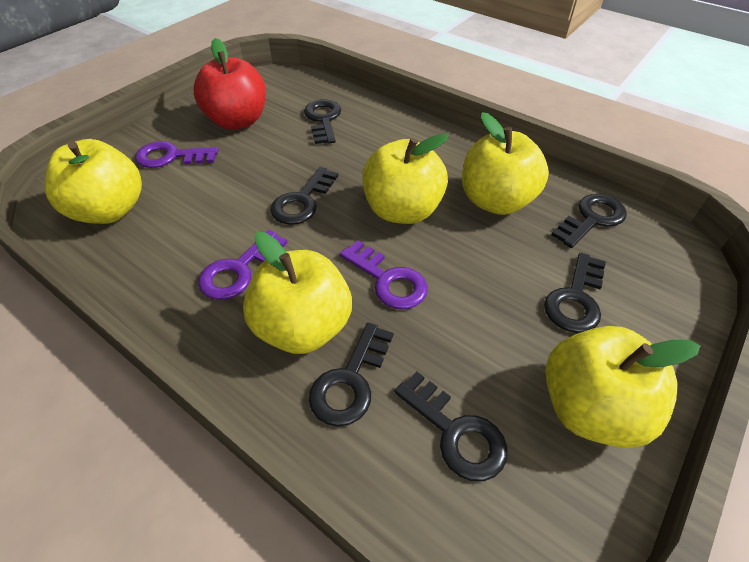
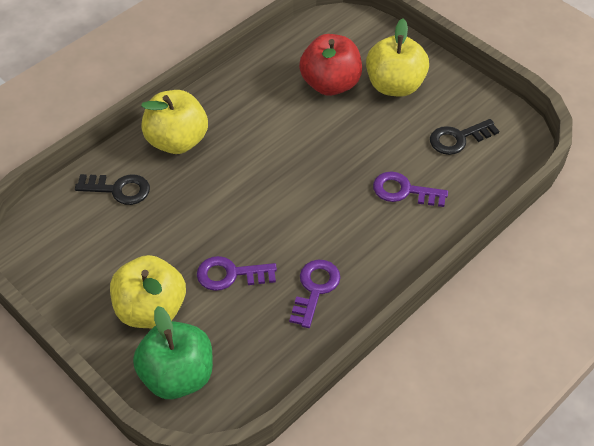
black key: [270,167,338,225] [304,99,341,144] [309,323,393,426] [394,372,508,481] [544,253,606,333] [551,194,627,248] = 6 -> [75,174,150,205] [430,119,499,155] = 2
green apple: none = 0 -> [133,306,213,399] = 1
yellow apple: [44,139,142,224] [243,232,352,354] [362,133,449,224] [462,112,549,215] [545,326,701,448] = 5 -> [110,255,186,328] [141,90,208,154] [366,19,429,97] = 3

